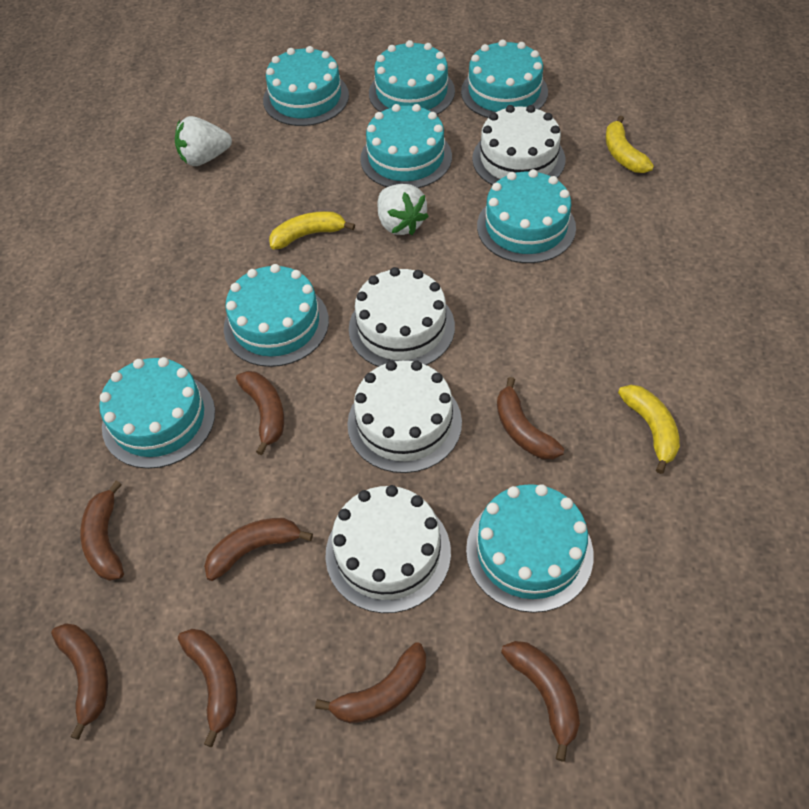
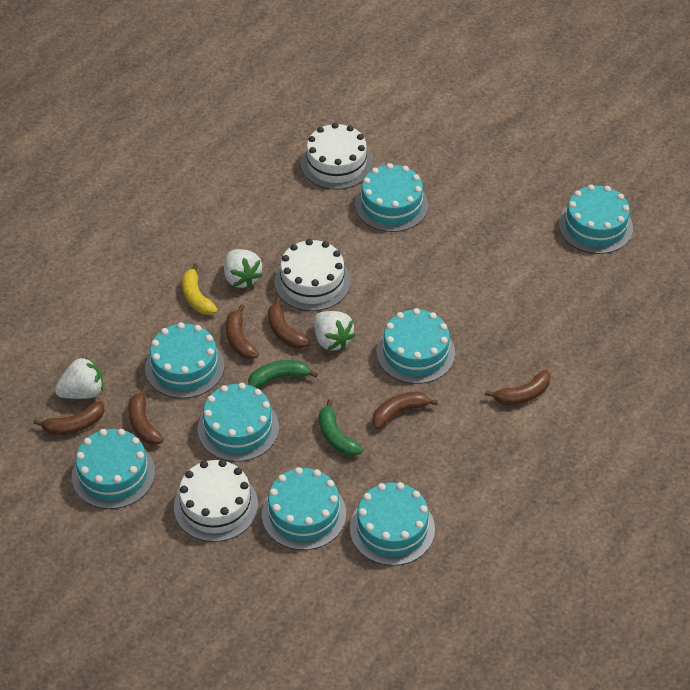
brown banana: [51,623,108,740] [80,481,124,581] [178,629,237,747] [204,518,313,581] [236,371,284,455] [315,642,426,724] [497,377,564,459] [501,641,580,762] = 8 -> [33,401,105,435] [128,387,164,445] [226,304,259,359] [268,297,310,349] [372,391,438,429] [485,370,551,405] = 6
green banana: none = 0 -> [248,360,318,388] [319,399,363,456] = 2
white cake: [325,485,451,613] [347,360,462,473] [349,267,455,367] [472,105,565,185] = 4 -> [174,460,258,542] [274,239,351,311] [301,123,373,190] = 3
white strawberry: [175,116,232,166] [377,184,429,235] = 2 -> [55,357,103,399] [224,249,263,288] [314,311,355,350] = 3
yellow banana: [269,211,355,250] [606,116,654,173] [618,385,680,474] = 3 -> [182,263,218,315] = 1

